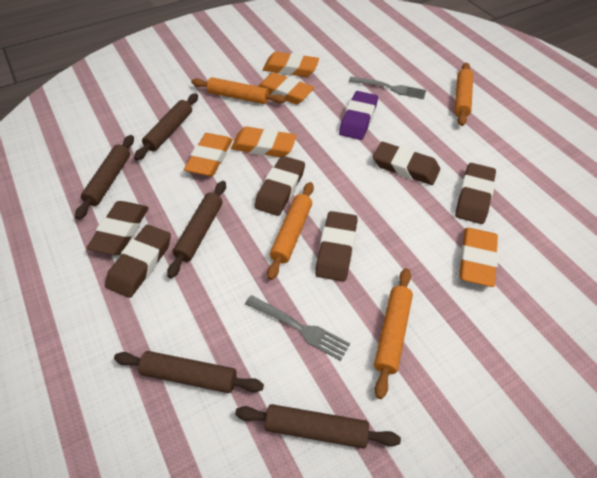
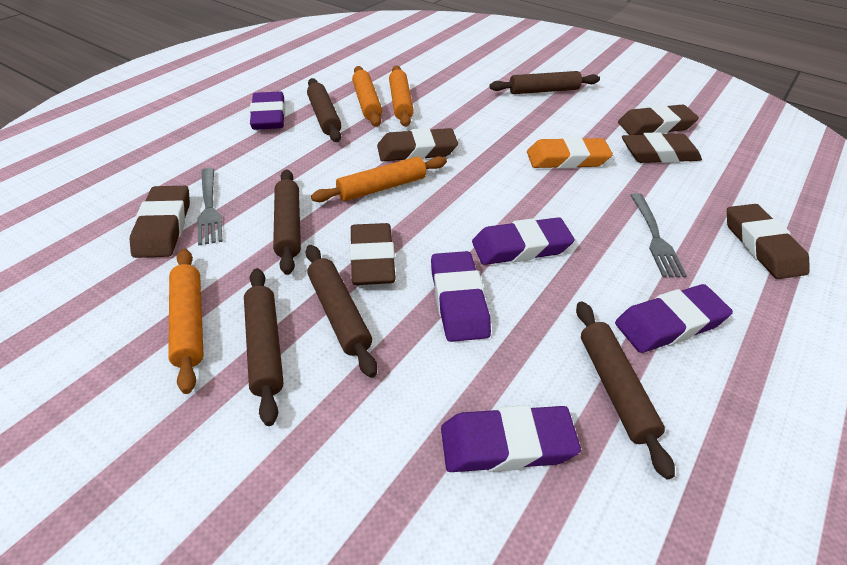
brown rolling pin: [75,135,134,220] [114,351,264,393] [134,93,198,160] [167,181,226,278] [235,404,401,449] = 5 -> [244,268,284,426] [273,169,301,275] [306,245,377,378] [307,78,341,142] [490,71,600,94] [576,301,675,479] = 6
orange eraser: [184,133,232,177] [231,127,297,157] [258,72,314,104] [263,52,319,77] [459,228,498,287] = 5 -> [527,137,613,169] = 1
purple eraser: [339,91,378,140] = 1 -> [250,91,285,130] [431,251,491,342] [441,405,581,472] [472,217,575,265] [615,284,733,353] = 5

